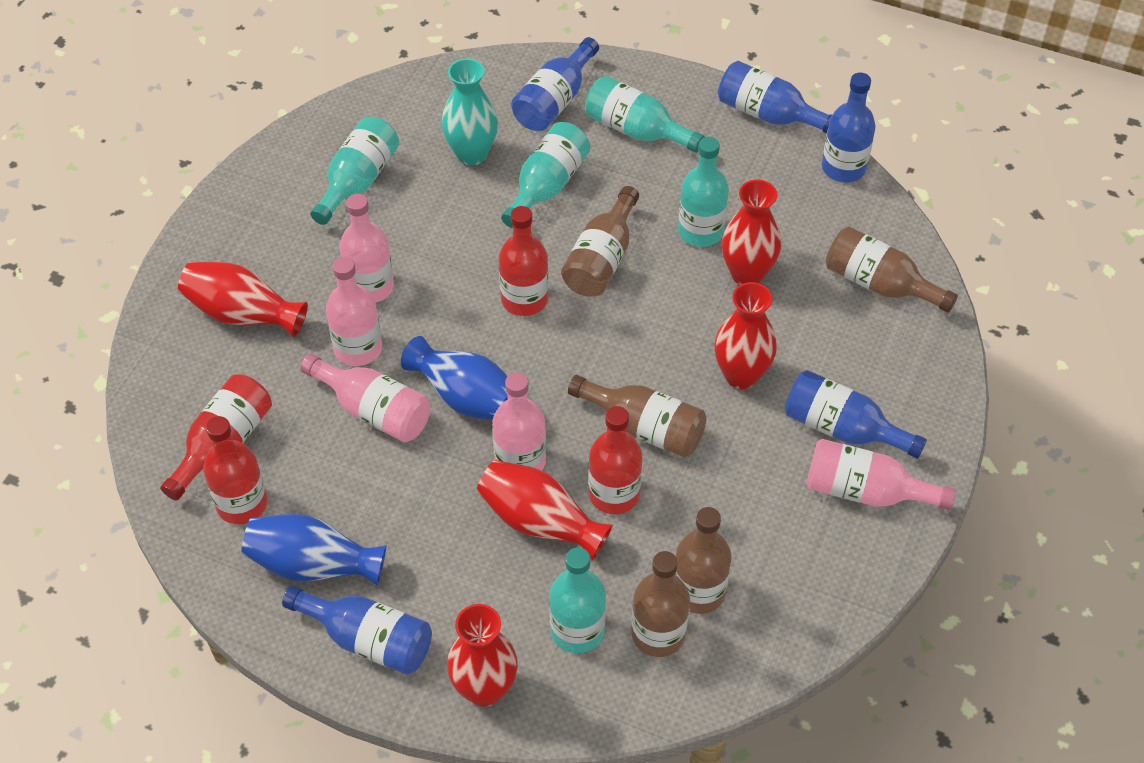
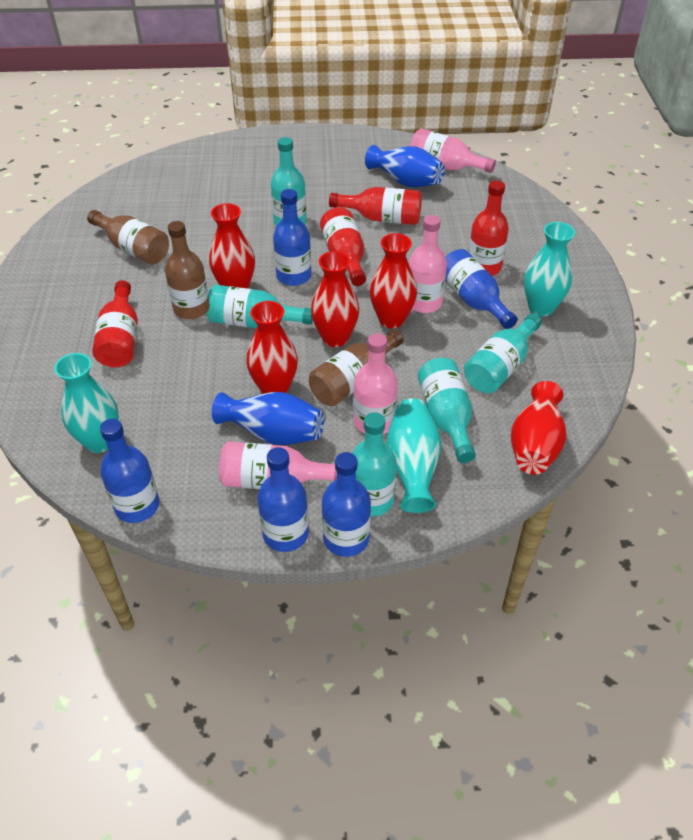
brown bottle: [561,186,639,297] [568,375,707,457] [631,551,690,657] [675,507,732,614] [826,226,958,313] = 5 -> [87,210,169,265] [165,221,208,319] [309,330,403,406] = 3
pink bottle: [300,354,431,442] [326,257,382,366] [339,194,394,302] [492,372,546,471] [806,439,956,510] = 5 -> [219,442,337,489] [353,333,398,434] [409,215,447,313] [410,128,496,173] = 4
turquoise vase: [442,59,498,165] = 1 -> [55,353,119,453] [387,398,441,513] [524,222,575,317] = 3

